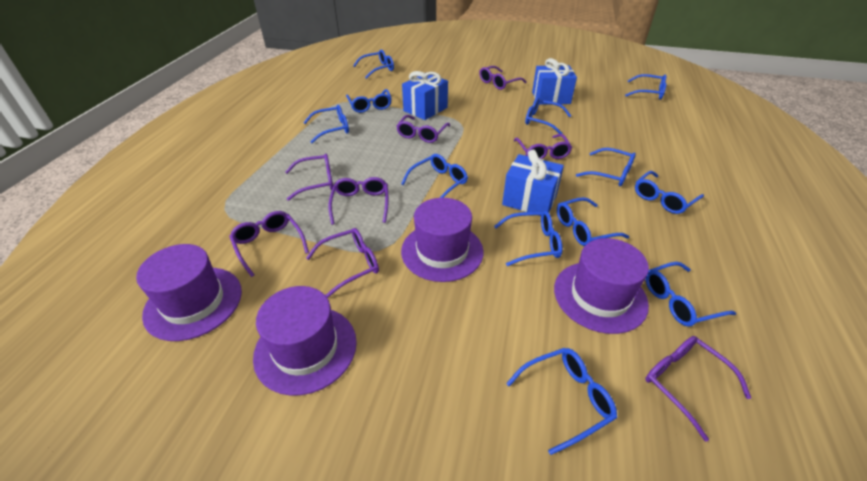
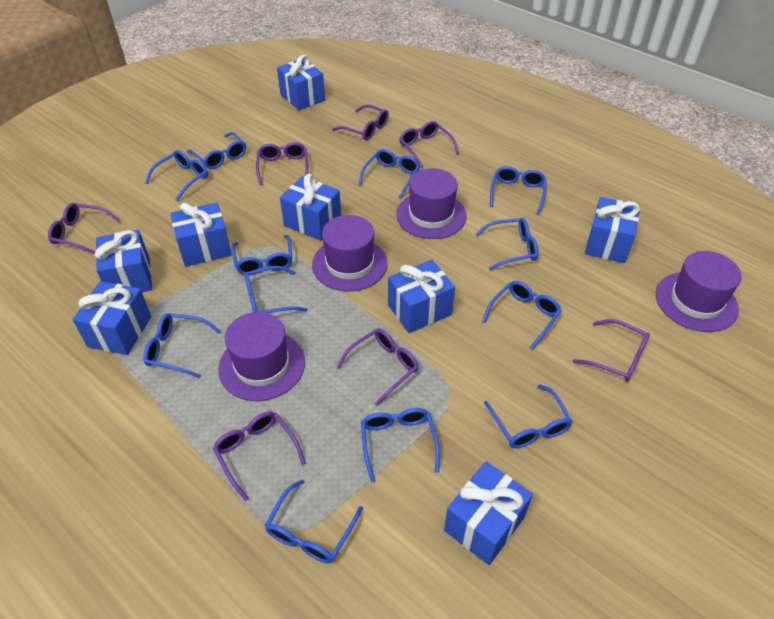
blue gift: [402,71,448,120] [502,150,564,216] [532,58,577,105] = 3 -> [73,281,151,355] [95,230,152,292] [170,203,232,267] [277,55,325,110] [280,174,341,240] [388,260,455,333] [444,461,533,565] [585,197,640,263] = 8
purple glasses: [229,211,309,277] [285,153,333,201] [306,228,379,298] [328,177,389,225] [397,115,450,143] [479,66,526,90] [514,134,572,159] [645,336,751,442] = 8 -> [48,203,120,254] [213,412,306,501] [256,142,309,185] [332,105,389,140] [336,329,419,406] [399,121,459,168] [573,319,650,382] = 7

